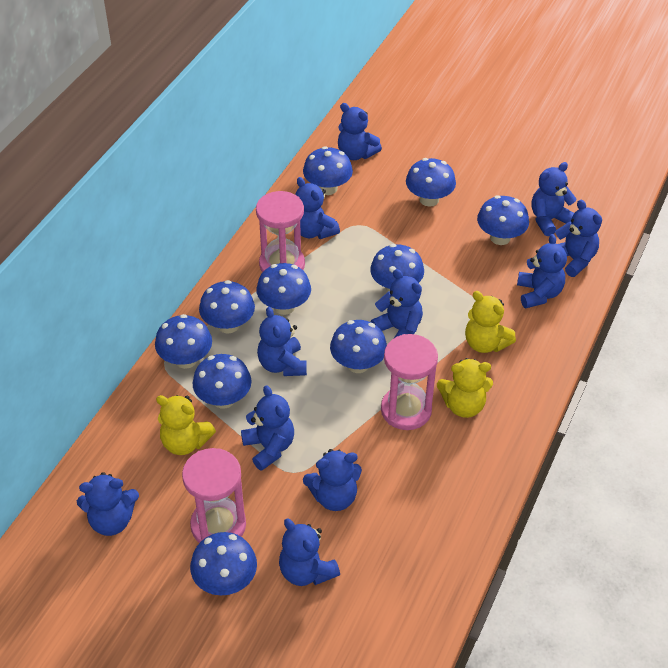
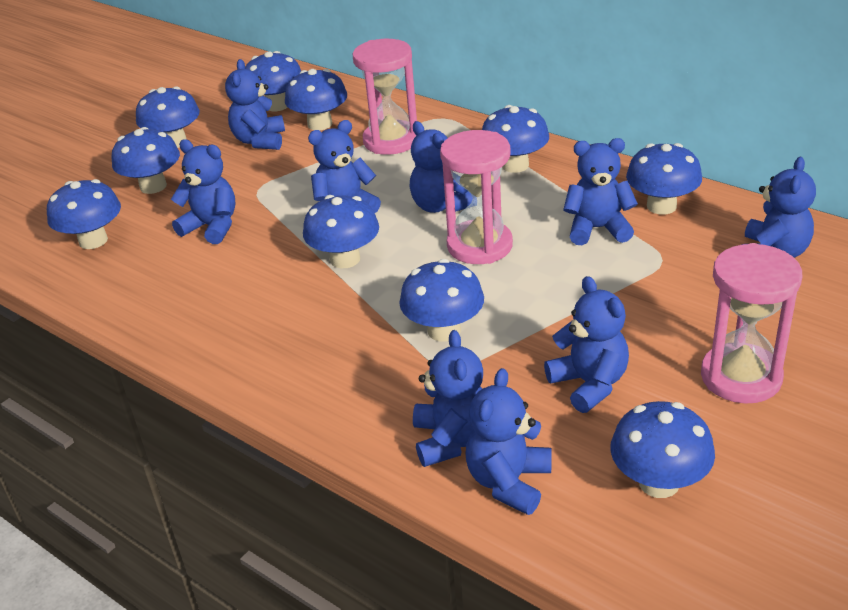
blue teddy bear: [77,472,139,536] [241,385,294,471] [257,307,307,376] [279,518,340,586] [295,177,340,239] [303,449,362,511] [338,103,382,160] [371,269,423,338] [517,234,567,308] [531,162,577,236] [555,200,602,277] = 11 -> [171,139,235,244] [225,59,285,150] [308,120,381,213] [410,121,473,213] [413,330,483,467] [465,368,552,515] [544,276,629,413] [563,138,638,245] [745,157,816,258] = 9
yellow teddy bear: [156,395,216,455] [437,358,493,418] [465,291,516,353] = 3 -> none = 0

